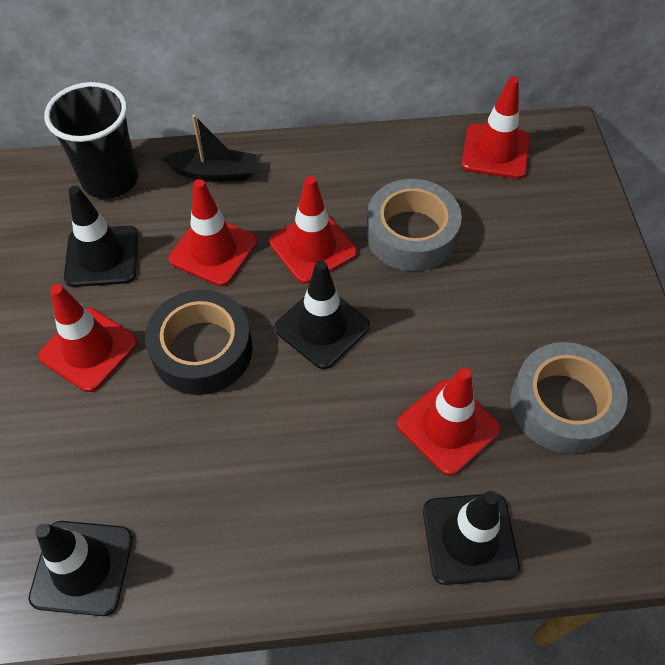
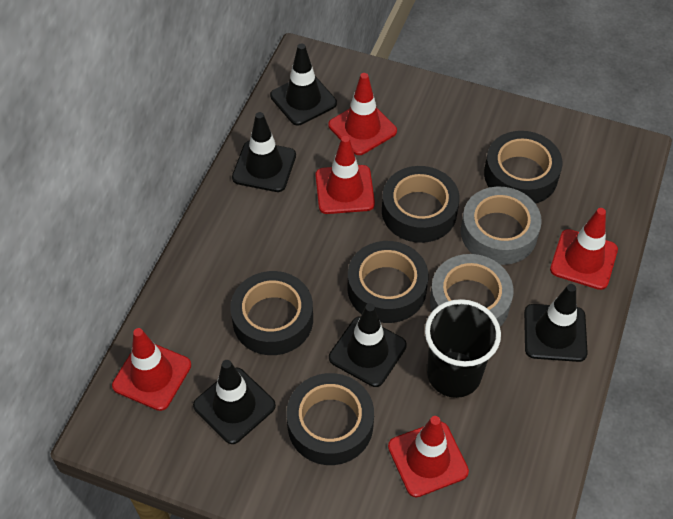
black boat: [162,115,257,182] = 1 -> none = 0
black tape: [145,290,253,395] = 1 -> [230,271,313,355] [286,373,374,465] [348,241,429,323] [382,166,460,243] [484,131,562,204] = 5
black traffic cone: [29,521,133,616] [64,186,138,287] [274,260,370,369] [423,491,520,585] = 4 -> [193,360,276,444] [232,112,296,192] [270,43,337,126] [329,303,407,387] [524,284,588,362] = 5

